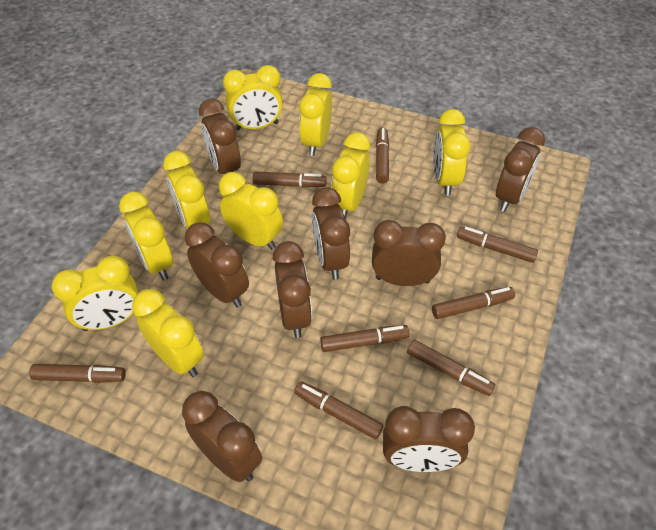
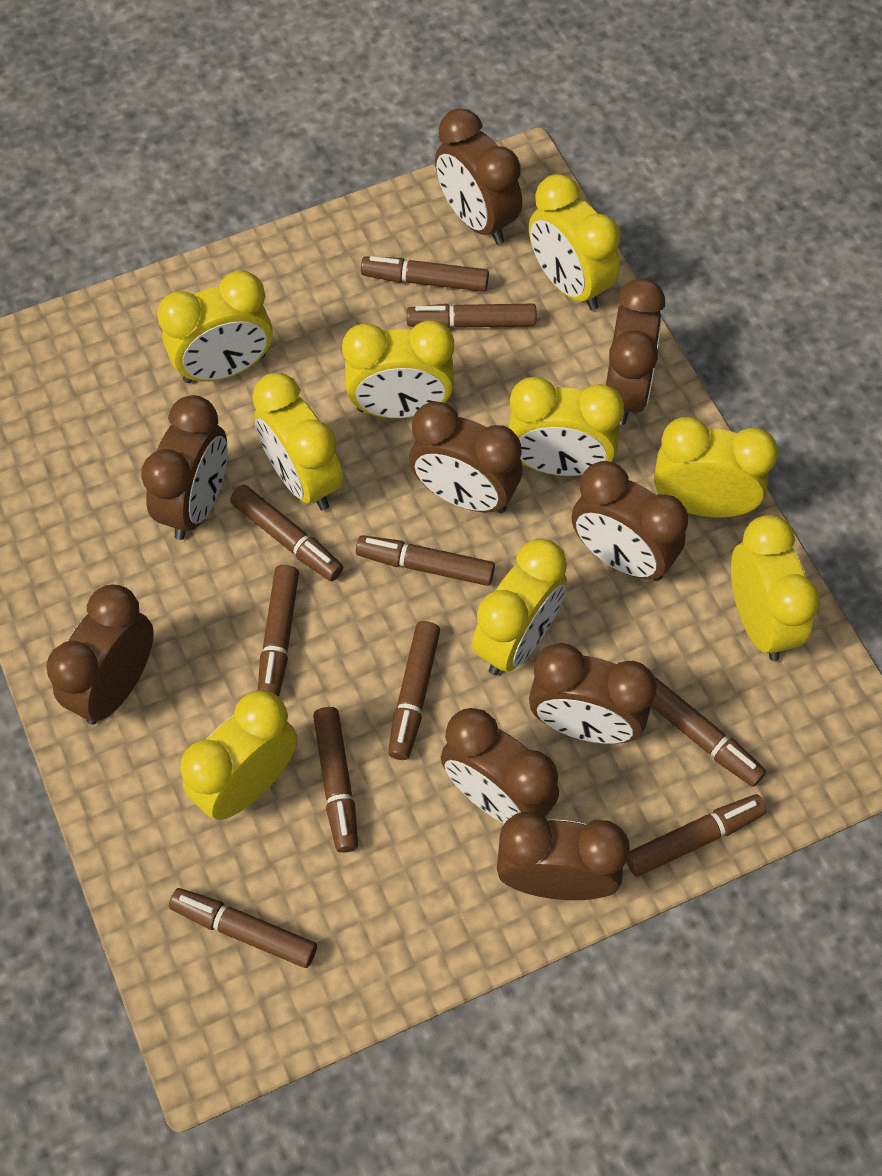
brown clock: [182,391,262,482] [185,222,249,308] [199,99,241,174] [273,241,312,338] [312,187,350,280] [372,220,446,286] [383,406,475,472] [496,127,545,212] = 8 -> [46,584,154,725] [141,395,228,540] [409,401,522,513] [435,108,522,245] [440,708,559,824] [497,811,630,900] [529,643,657,744] [572,461,688,581] [606,278,665,425] = 9
brown marker: [29,364,126,383] [253,171,327,188] [294,382,384,439] [320,325,410,352] [376,128,389,184] [407,340,495,396] [432,287,515,319] [457,227,538,263] = 8 -> [169,888,317,968] [230,485,343,581] [258,565,299,697] [313,707,358,853] [356,535,495,586] [361,256,489,292] [388,621,440,760] [407,304,536,328] [626,794,767,877] [651,678,766,787] = 10

